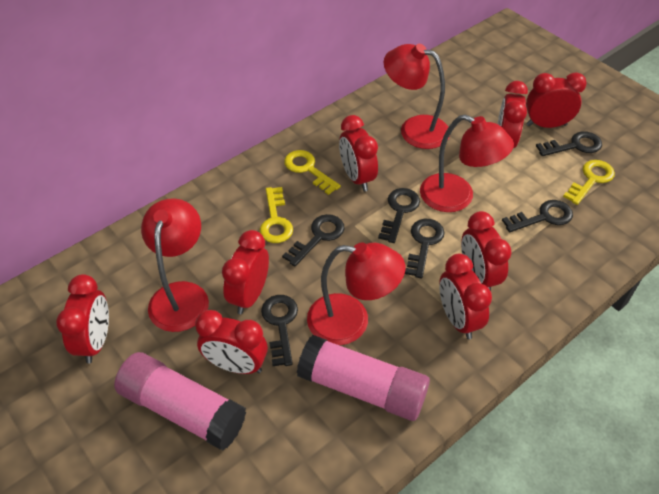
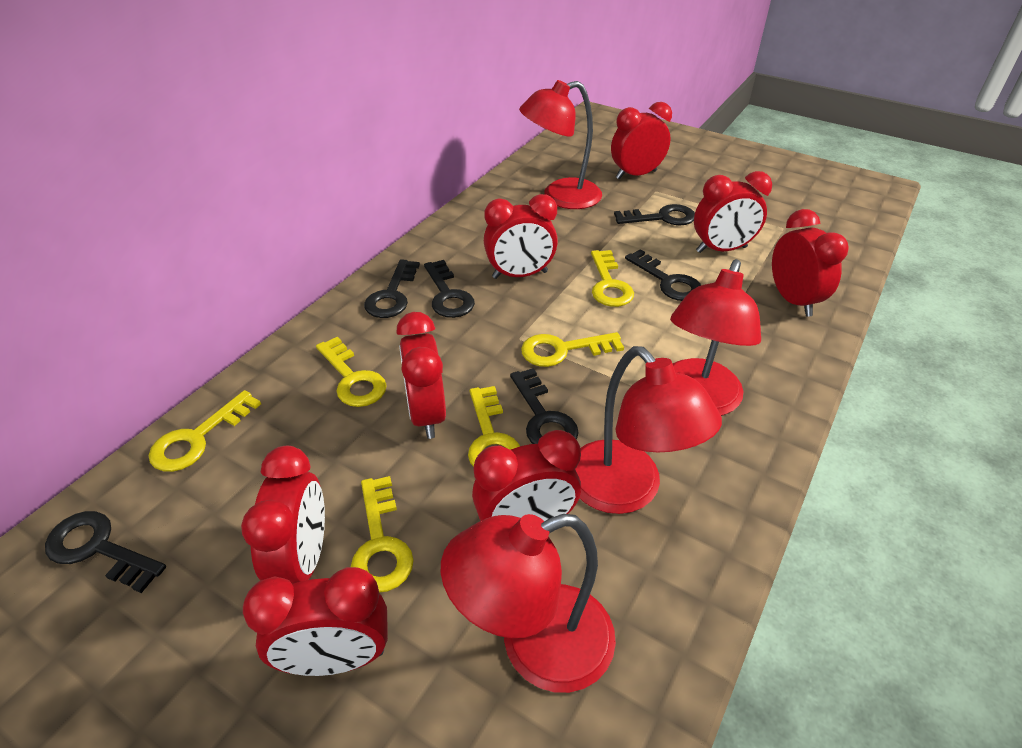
pink glue stick: [114,352,246,450] [297,335,430,421] = 2 -> none = 0
yellow key: [260,187,293,243] [284,150,341,195] [563,160,615,205] = 3 -> [149,390,261,472] [316,337,387,407] [351,476,414,592] [468,386,520,467] [521,332,624,367] [591,250,634,307] = 6

